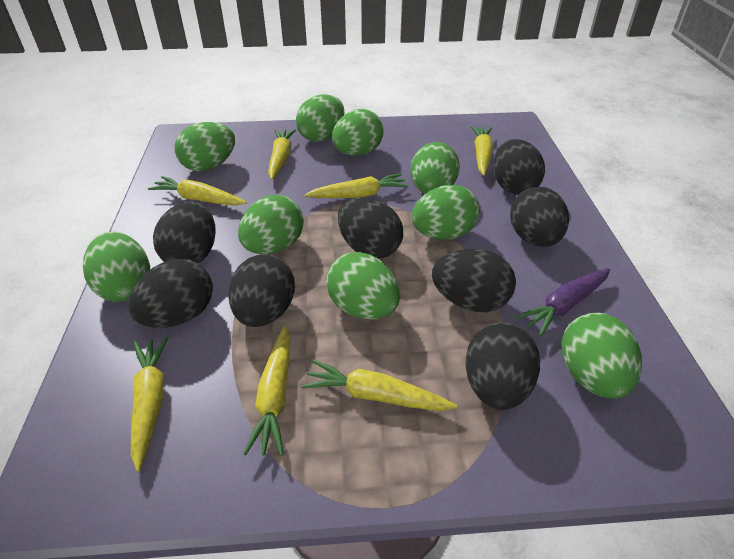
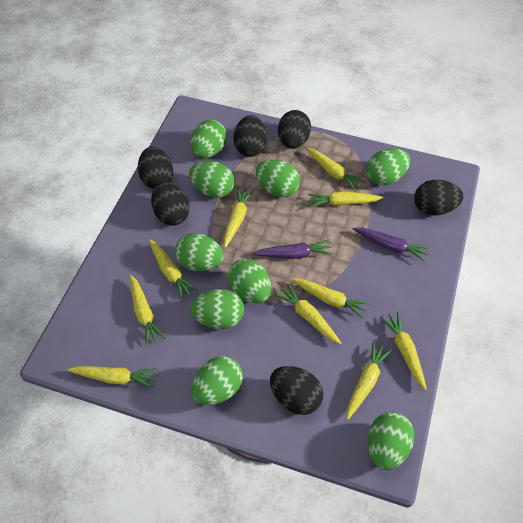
black egg: [128,259,213,328] [153,201,216,263] [228,254,295,327] [338,197,403,259] [432,249,516,312] [465,322,540,410] [493,139,545,195] [510,187,569,247] = 8 -> [138,147,173,189] [151,182,190,226] [233,115,267,157] [270,366,323,415] [278,110,311,149] [414,180,463,216] = 6
purple carrot: [516,268,610,336] = 1 -> [253,239,333,259] [353,228,430,262] = 2
yellow carrot: [131,336,169,471] [148,176,247,206] [243,326,290,456] [268,129,296,180] [302,360,457,411] [305,173,409,198] [471,126,493,176] = 7 -> [67,366,156,388] [130,275,166,346] [149,239,198,300] [224,186,255,248] [274,284,341,344] [291,278,370,319] [306,147,365,192] [308,191,383,208] [347,341,392,420] [380,311,427,390] = 10

